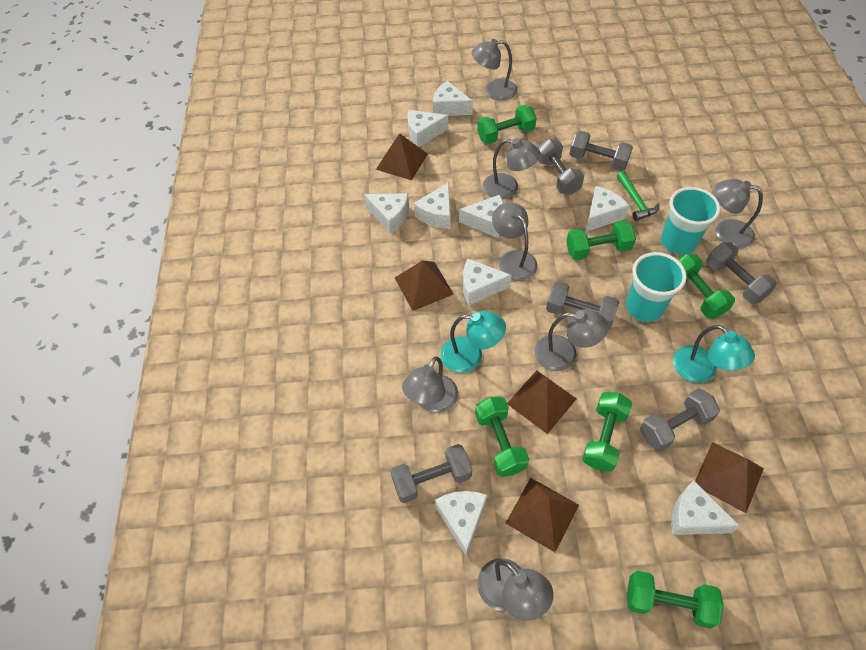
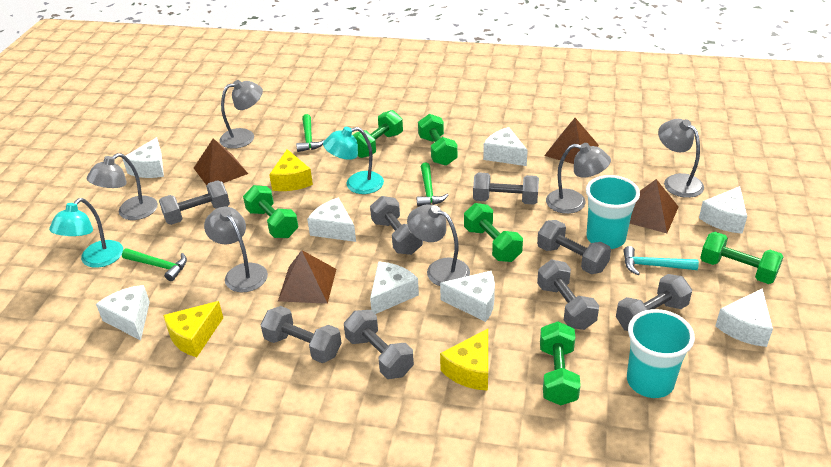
brown pyramid: [376,133,428,180] [395,260,454,311] [506,478,579,552] [507,370,577,434] [695,442,764,513] = 5 -> [194,139,248,185] [278,250,336,304] [544,118,599,164] [630,179,679,233] = 4
green hammer: [617,171,660,221] = 1 -> [122,248,187,281] [296,114,324,152] [417,162,449,206] = 3
grey dumbbell: [390,444,472,503] [538,139,584,195] [546,281,619,329] [569,131,633,171] [640,388,720,451] [706,242,777,304] = 6 -> [159,180,230,225] [261,306,341,363] [344,310,414,379] [370,196,423,255] [473,172,539,204] [537,220,611,274] [537,260,599,330] [616,274,692,331] = 8
grey lamp: [402,357,458,413] [472,39,517,101] [477,558,553,621] [483,138,540,199] [492,203,538,281] [535,309,608,371] [715,179,763,249] = 7 -> [87,153,158,220] [204,207,268,292] [219,80,263,149] [407,204,470,286] [546,143,611,214] [658,119,704,198] = 6
turquoise hammer: none = 0 -> [623,246,699,275] = 1
white cheese: [364,193,409,234] [408,110,448,147] [414,182,451,229] [433,81,473,116] [435,491,487,557] [459,195,503,238] [463,259,511,305] [586,186,629,232] [671,480,740,535] = 9 -> [96,285,150,340] [122,137,164,178] [307,197,356,242] [370,261,419,314] [440,271,495,322] [483,127,528,166] [699,186,747,234] [716,288,773,347] = 8
yellow cheese: none = 0 -> [163,301,223,357] [269,149,313,191] [440,329,488,391] = 3

